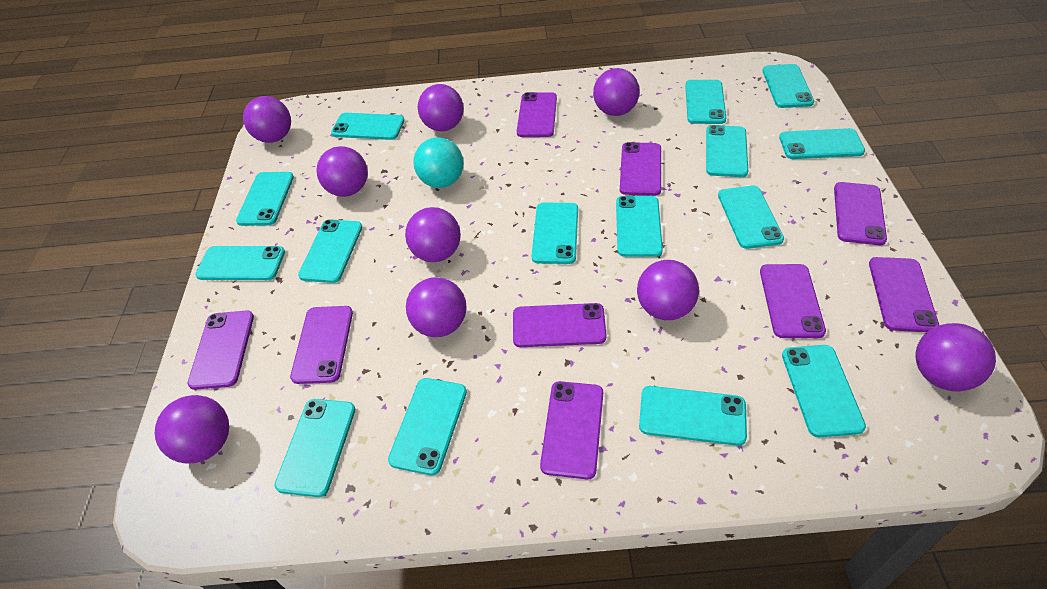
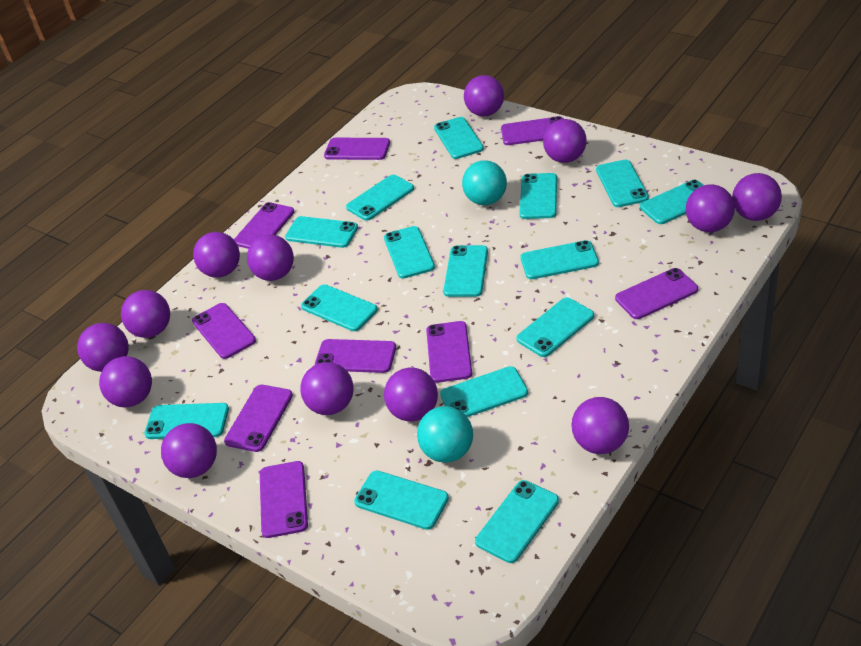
purple ball: [155,395,229,464] [243,96,291,143] [316,146,368,197] [405,207,461,262] [406,277,467,337] [418,84,464,131] [593,68,640,116] [637,260,699,320] [915,323,996,391] = 9 -> [77,323,129,372] [99,356,152,407] [121,290,170,338] [161,423,217,478] [193,232,240,278] [247,234,294,281] [300,362,354,415] [384,368,438,422] [464,75,504,116] [543,119,587,163] [572,397,629,454] [686,185,735,232] [732,173,782,221] = 13
turquoise ball: [413,137,464,188] = 1 -> [417,406,473,463] [462,160,507,205] = 2

